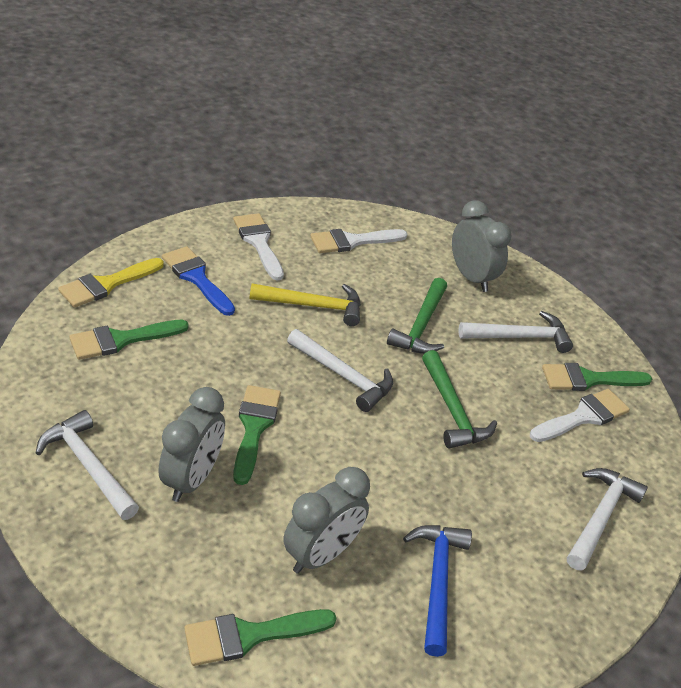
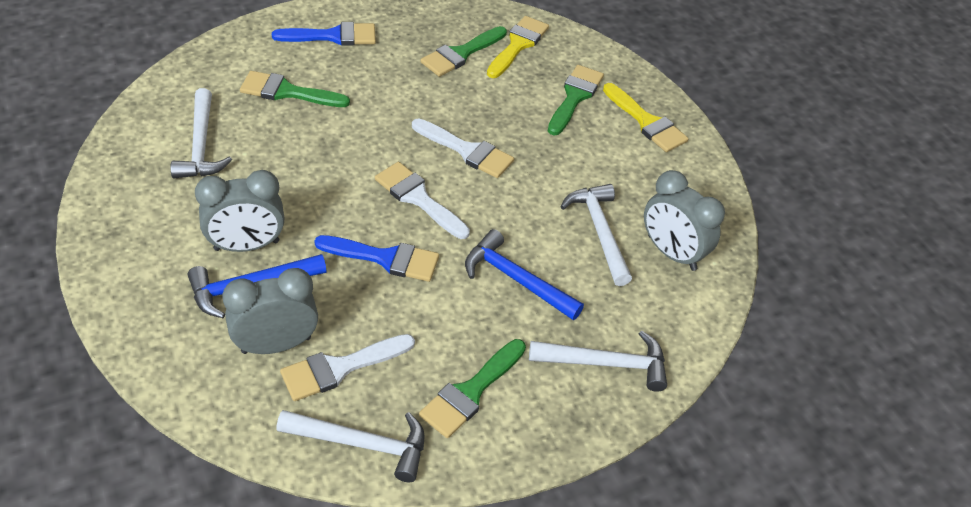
blue brush: [162,246,235,316] = 1 -> [272,22,376,46] [314,235,439,282] = 2
blue hammer: [403,525,472,657] = 1 -> [188,254,327,318] [465,229,584,320] = 2
green hammer: [387,278,447,354] [422,350,497,448] = 2 -> none = 0
yellow brush: [58,258,164,308] = 1 -> [487,16,549,78] [603,83,688,152] = 2
yellow hammer: [250,283,361,326] = 1 -> none = 0

